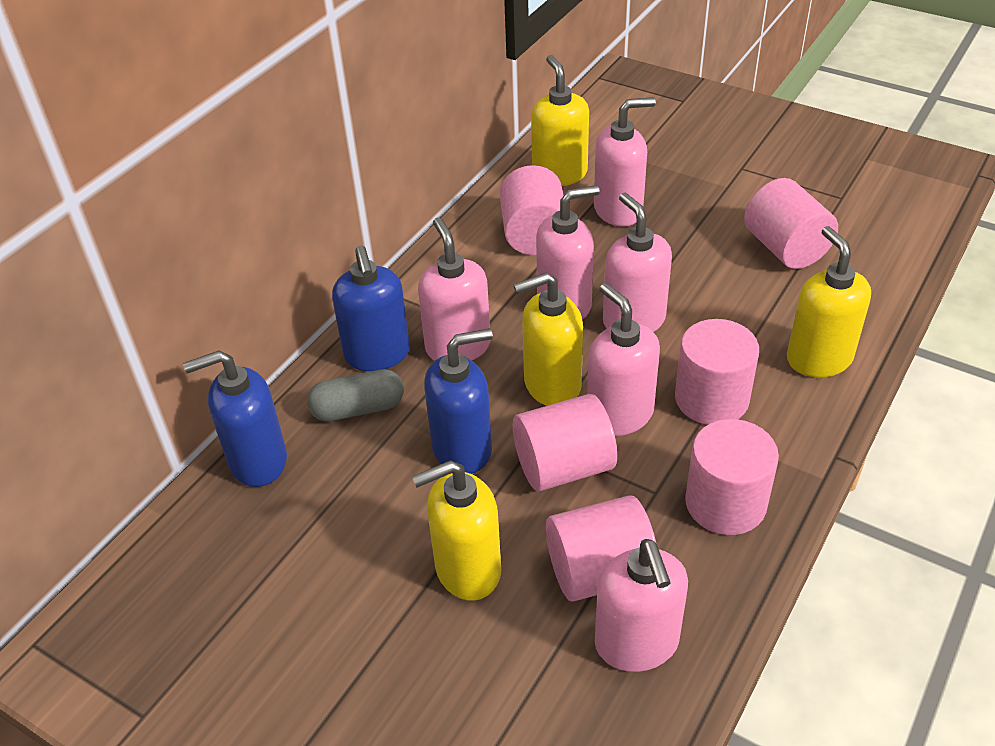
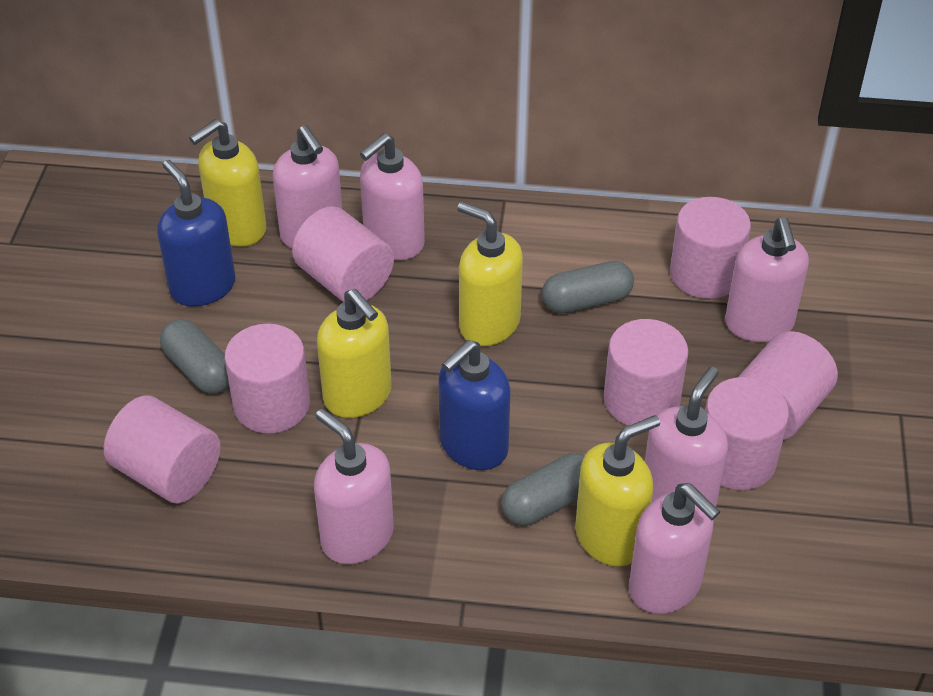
blue soap dispenser: [183,350,287,487] [332,246,410,371] [424,328,493,474] = 3 -> [157,160,236,307] [438,340,511,470] = 2
grey capsule: [307,369,404,422] = 1 -> [160,319,229,394] [501,453,585,526] [542,261,634,313] = 3
pink cylinder: [500,165,564,255] [513,394,617,491] [546,495,656,602] [675,319,759,425] [685,419,779,535] [744,178,838,269] = 6 -> [104,395,221,504] [225,324,310,434] [292,206,394,302] [604,319,688,426] [670,197,751,299] [705,377,789,490] [738,331,838,440] = 7

